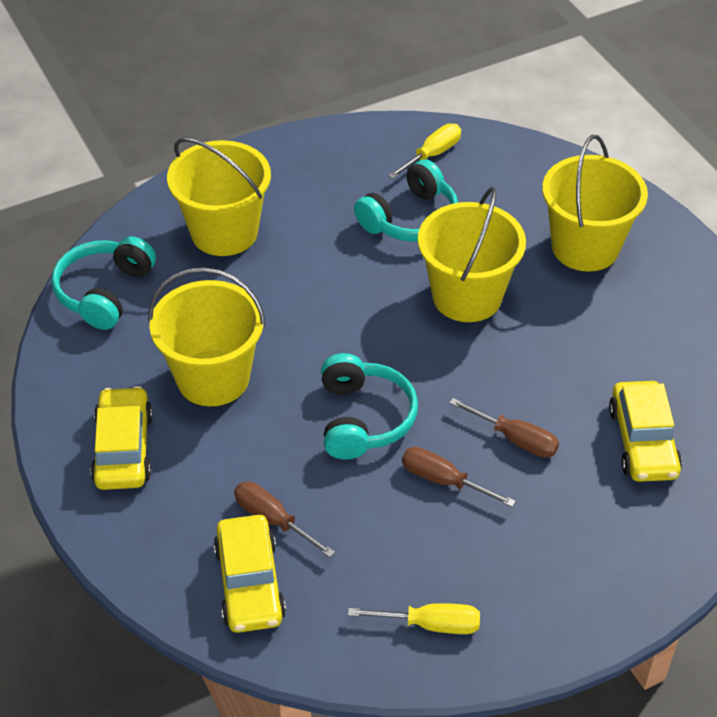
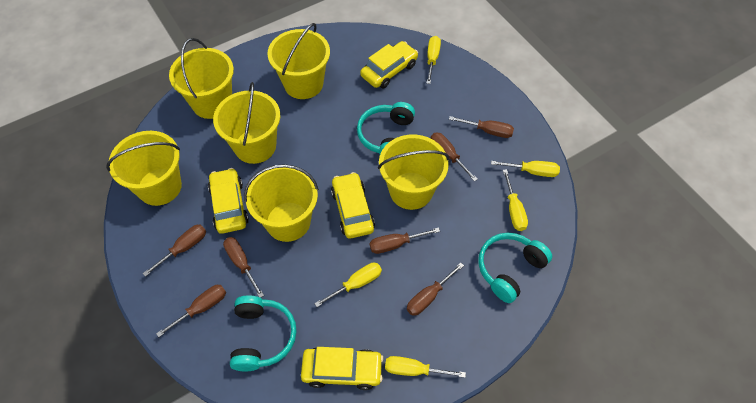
brown screwdriver: [234,481,335,558] [402,447,516,507] [449,398,559,458] = 3 -> [142,225,206,277] [156,285,226,337] [223,237,264,298] [370,227,440,254] [407,262,464,316] [431,132,478,182] [449,116,514,138] = 7
yellow bucket: [148,267,266,406] [167,137,271,256] [418,187,526,322] [542,135,648,272] = 4 -> [106,131,182,206] [169,38,234,119] [213,82,280,164] [244,164,319,242] [267,23,330,99] [378,134,449,210] = 6
yellow car: [90,386,153,490] [213,515,286,633] [609,381,682,482] = 3 -> [208,168,249,234] [301,347,383,390] [331,172,375,239] [360,41,418,89] = 4
yellow screwdriver: [348,603,480,634] [388,124,461,179] = 2 -> [314,263,382,307] [385,356,466,378] [426,36,441,84] [491,161,560,177] [503,169,528,231] = 5

